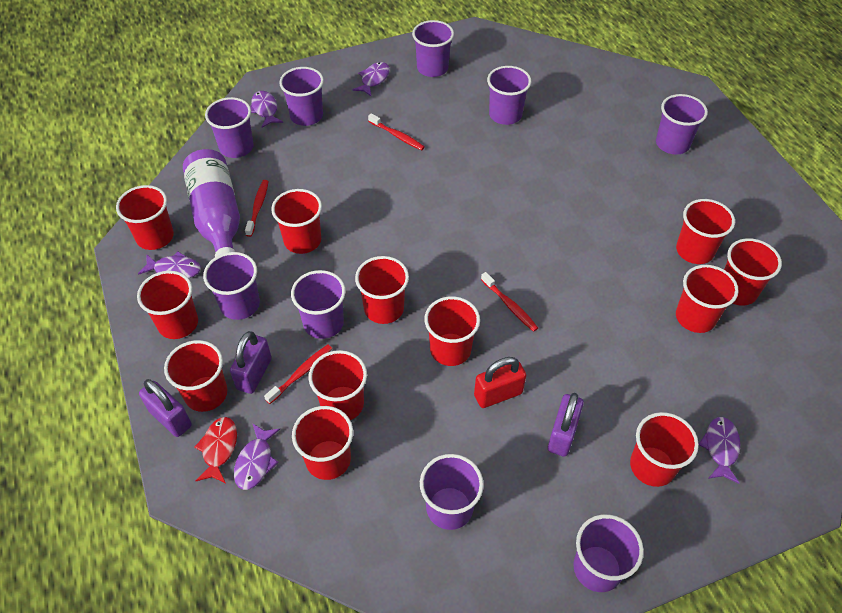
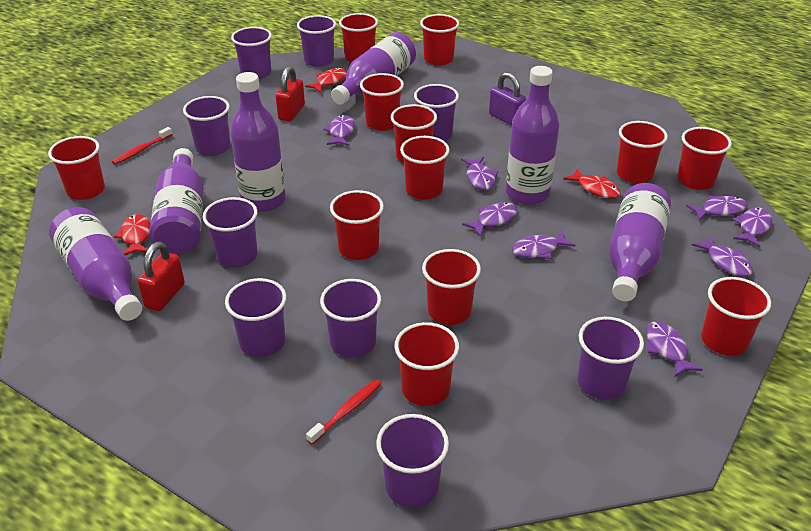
purple bottle: [183,149,240,257] = 1 -> [49,207,142,321] [150,148,204,255] [230,72,286,212] [331,32,416,105] [506,66,559,205] [609,183,671,301] = 6
purple fish: [138,251,201,278] [234,423,280,490] [250,91,283,128] [352,62,390,96] [699,417,740,484] = 5 -> [323,115,355,146] [461,156,498,190] [462,202,517,237] [512,231,576,259] [646,321,703,377] [686,195,747,221] [692,236,753,277] [733,207,772,247] = 8
purple padlock: [139,379,192,437] [230,331,272,394] [548,393,584,457] = 3 -> [489,72,526,126] = 1
red fish: [194,417,237,483] = 1 -> [114,214,150,255] [305,67,347,93] [563,168,621,199] = 3
red padlock: [474,357,526,408] = 1 -> [137,242,185,311] [276,66,305,122] = 2
red toothbrush: [245,180,269,237] [264,345,332,404] [368,113,425,151] [481,272,538,332] = 4 -> [112,127,173,165] [306,379,381,445] = 2

